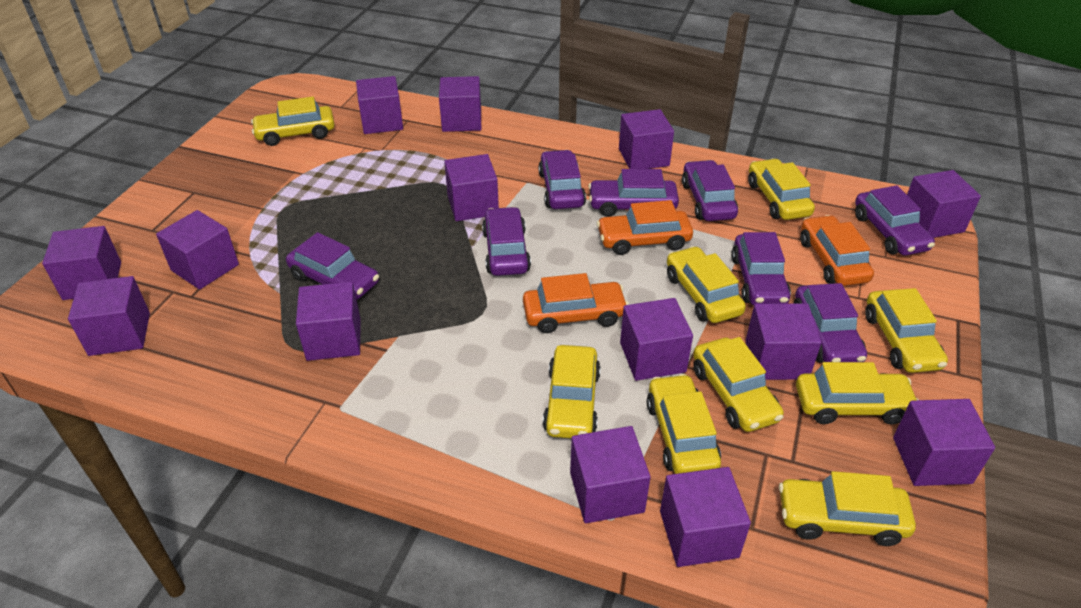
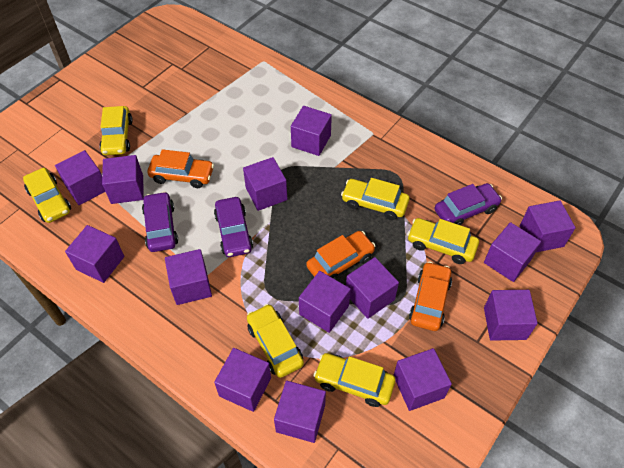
purple car: [286,232,379,300] [482,207,531,276] [538,150,586,209] [588,169,679,217] [682,160,738,221] [731,232,791,306] [794,283,867,363] [855,185,935,256] = 8 -> [142,191,178,252] [214,197,253,257] [435,183,502,225] = 3
yellow car: [251,97,335,146] [543,345,601,438] [647,374,721,474] [667,246,746,323] [693,337,784,432] [748,158,815,220] [779,471,916,546] [796,362,919,425] [865,288,948,373] = 9 -> [23,168,71,223] [99,106,133,155] [247,304,304,378] [313,353,395,407] [341,178,410,220] [407,218,479,264] = 6

